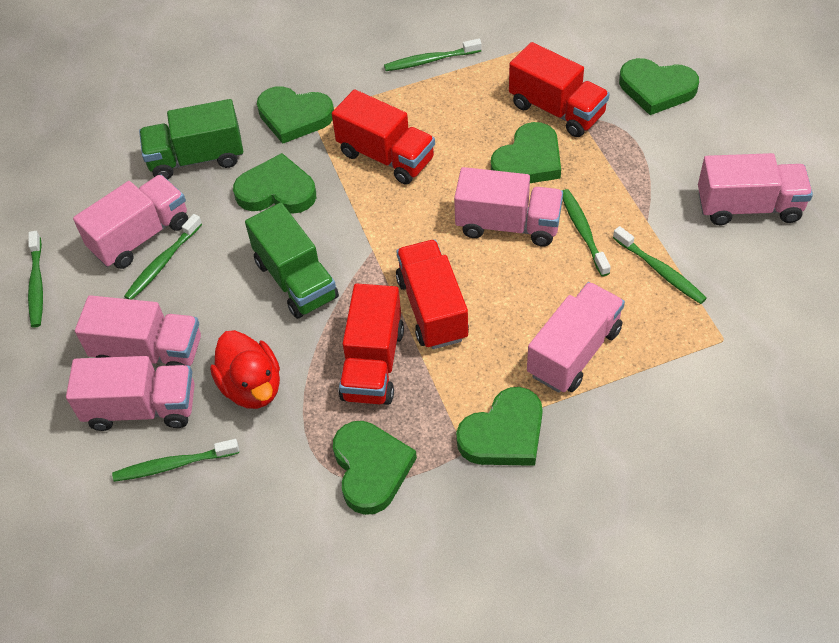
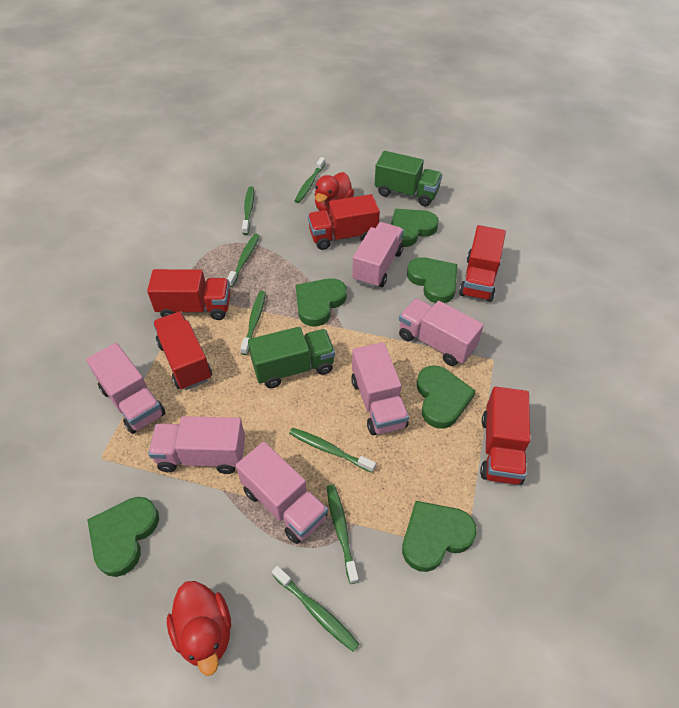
green toothbrush: [28,231,43,327] [112,439,239,482] [124,214,202,300] [384,39,482,71] [562,189,611,276] [613,226,707,304] = 6 -> [227,234,260,287] [240,291,266,355] [242,186,254,235] [272,566,359,652] [289,427,376,473] [295,157,325,203] [327,484,359,584] = 7
red duck: [210,330,280,409] = 1 -> [167,581,231,676] [315,172,354,214] = 2
red truck: [332,89,435,185] [339,284,404,405] [396,240,469,349] [509,42,610,137] = 4 -> [147,269,231,320] [153,312,212,390] [308,194,380,250] [459,225,506,302] [480,387,530,485] = 5

